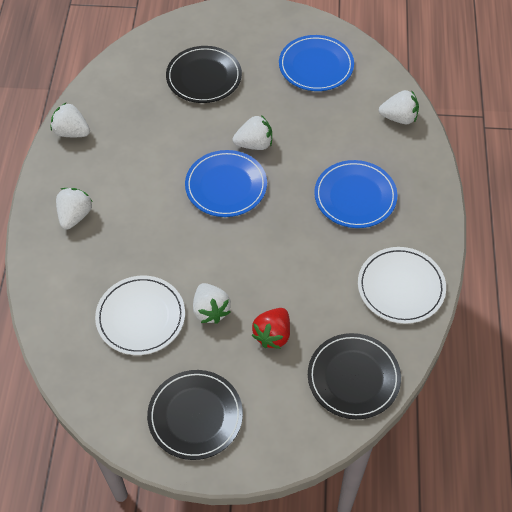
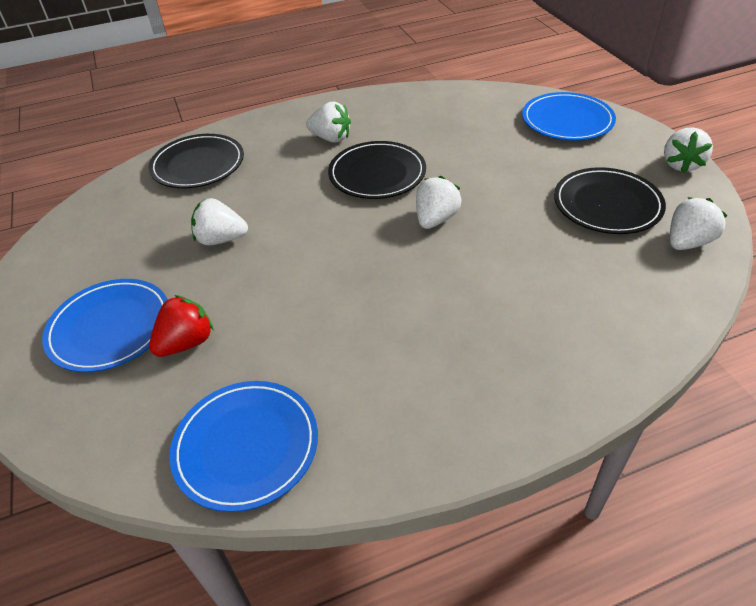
white plate: [95,276,185,355] [358,247,446,324] = 2 -> none = 0

